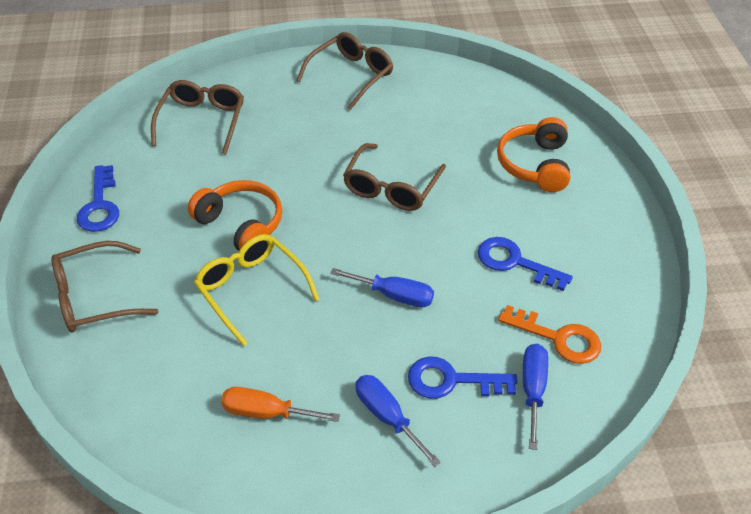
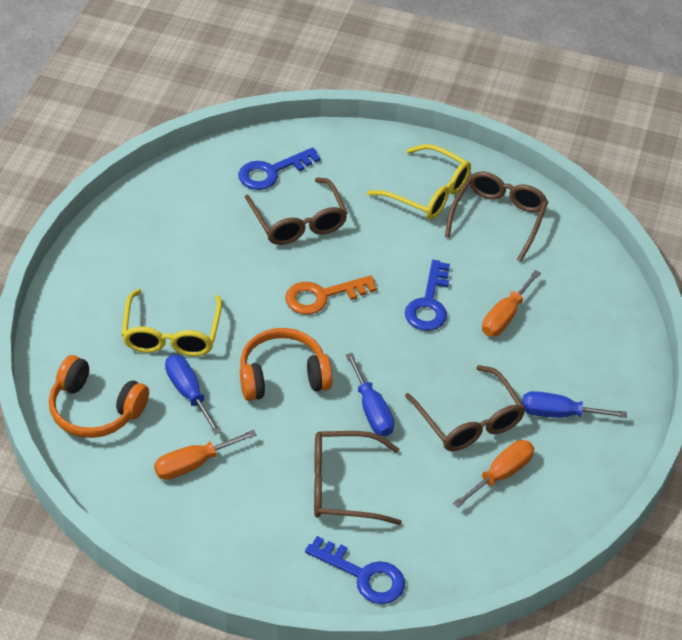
orange screwdriver: [221,387,340,422] = 1 -> [154,430,257,480] [453,440,534,508] [482,270,541,336] = 3
yellow glasses: [194,234,320,346] = 1 -> [122,289,222,356] [367,144,471,219] = 2

